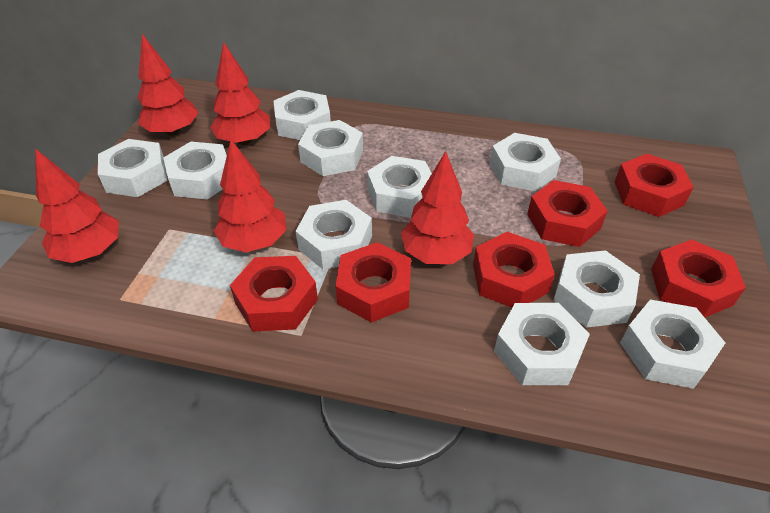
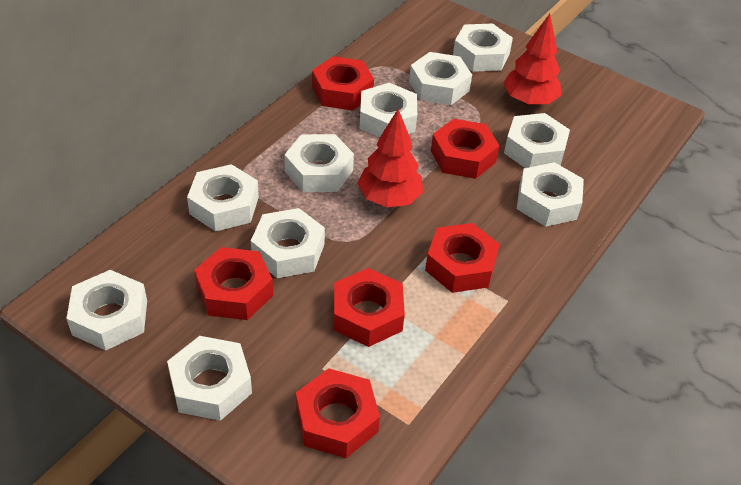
red tree: [35,149,119,263] [137,34,199,136] [210,42,270,145] [214,140,287,252] [401,151,474,264] = 5 -> [357,109,423,207] [503,14,561,106] = 2

